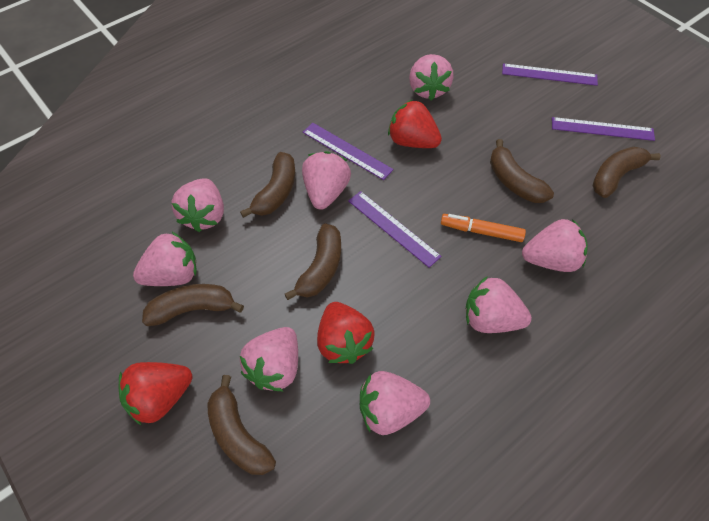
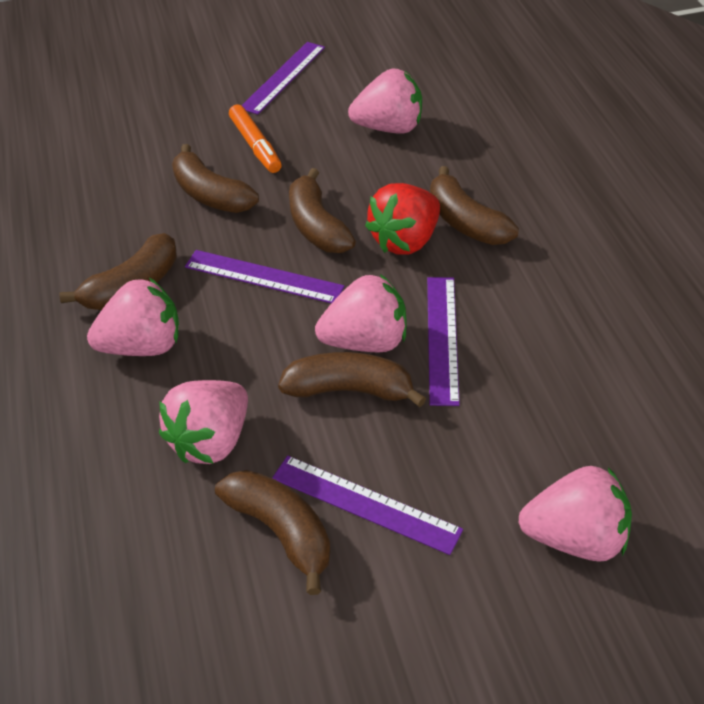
pink strawberry: [133,231,197,286] [172,178,224,232] [240,327,298,391] [302,151,351,210] [360,371,430,435] [409,54,454,100] [466,276,532,333] [522,219,588,272] = 8 -> [87,278,179,356] [159,380,248,464] [315,274,407,352] [348,68,422,134] [518,466,632,562] = 5
red strawberry: [119,362,192,426] [317,302,374,364] [388,99,442,148] = 3 -> [365,183,440,255] = 1

